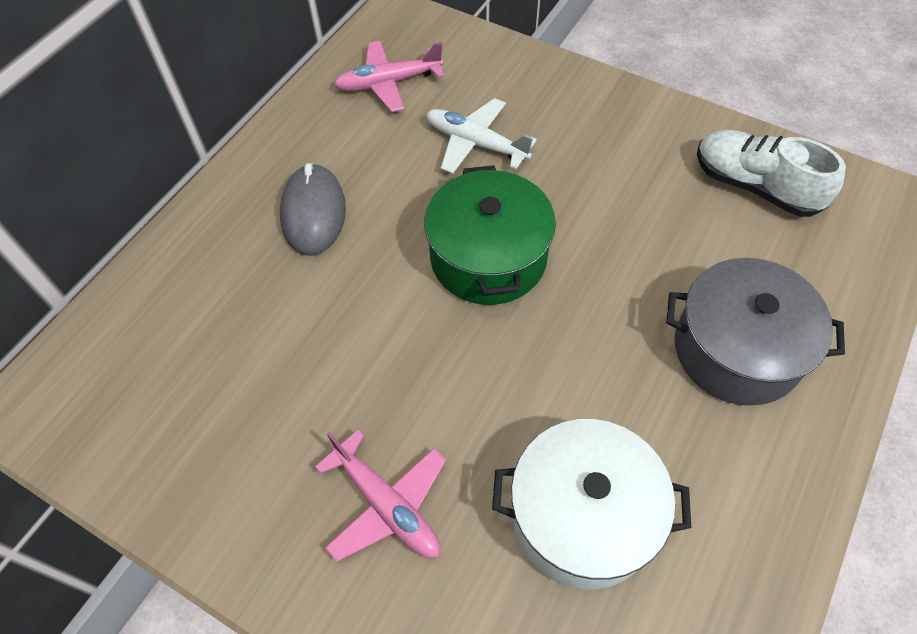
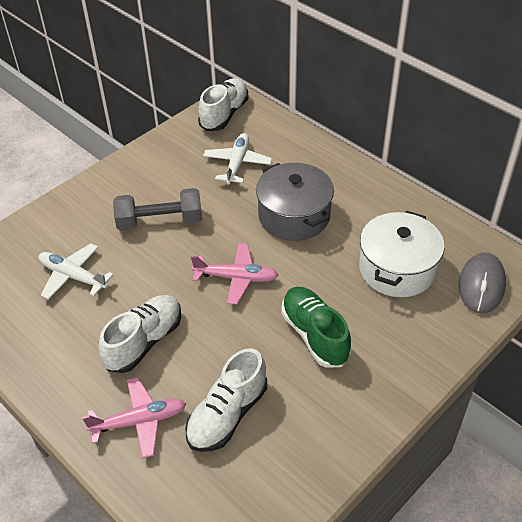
green pot: [424,165,556,305] = 1 -> none = 0
green shoe: none = 0 -> [281,287,351,368] = 1
grey dumbbell: none = 0 -> [113,188,202,231] = 1
white plane: [426,98,537,174] = 1 -> [38,243,114,300] [203,133,272,185] = 2
white shoe: [697,130,846,217] = 1 -> [98,295,181,373] [185,348,267,452] [198,78,248,131] = 3

